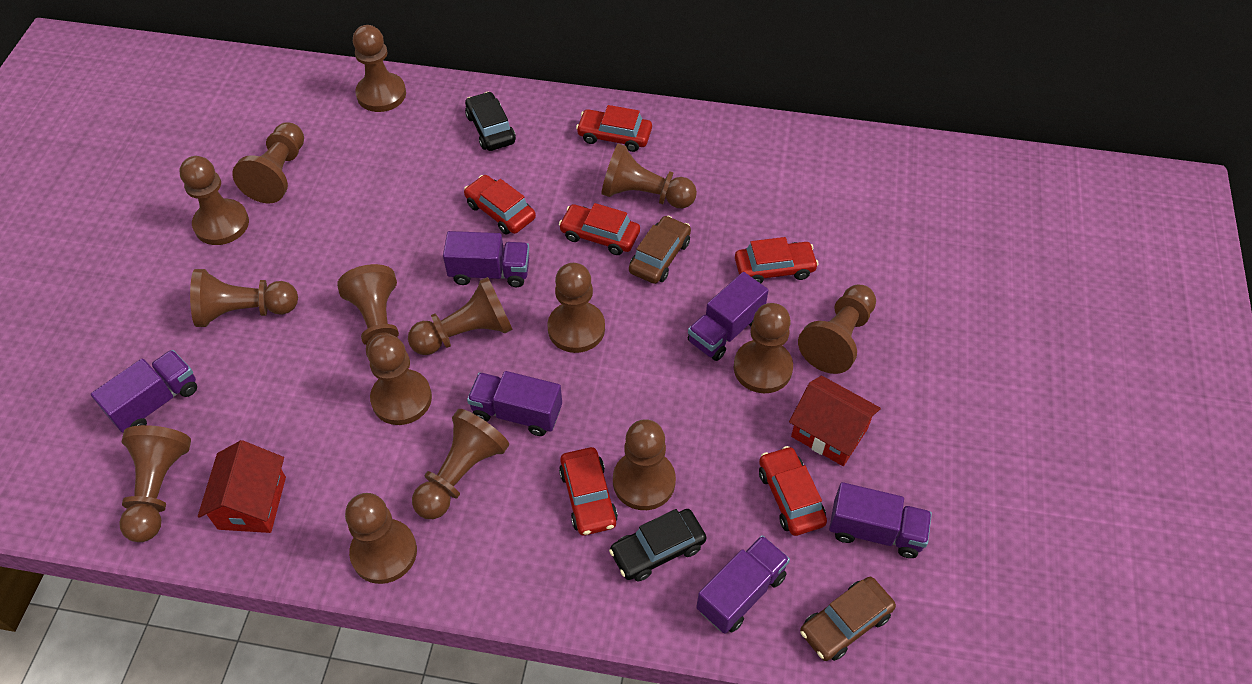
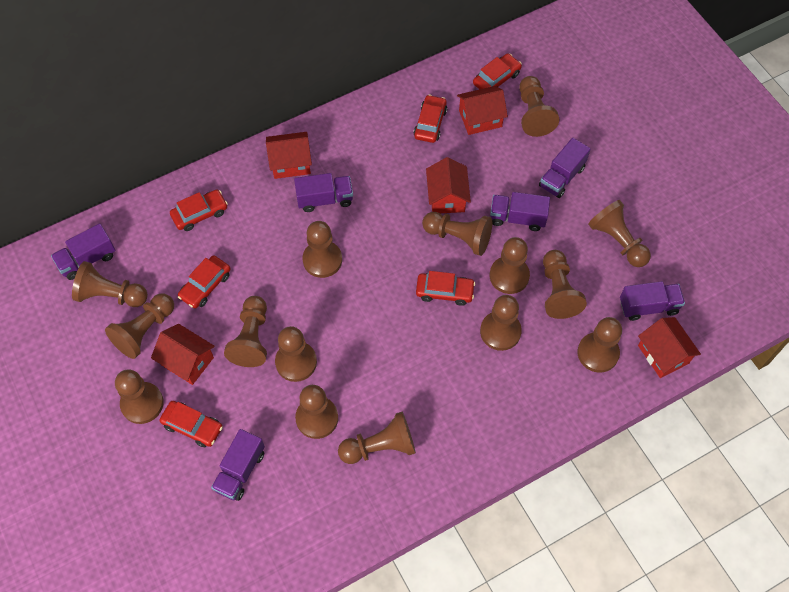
black car: [465,92,516,151] [609,509,707,581] = 2 -> none = 0
brown car: [629,216,691,284] [800,577,896,661] = 2 -> none = 0
red house: [198,440,286,533] [789,376,881,466] = 2 -> [151,324,215,385] [266,132,312,179] [426,157,471,213] [457,86,508,135] [638,317,701,378] = 5

